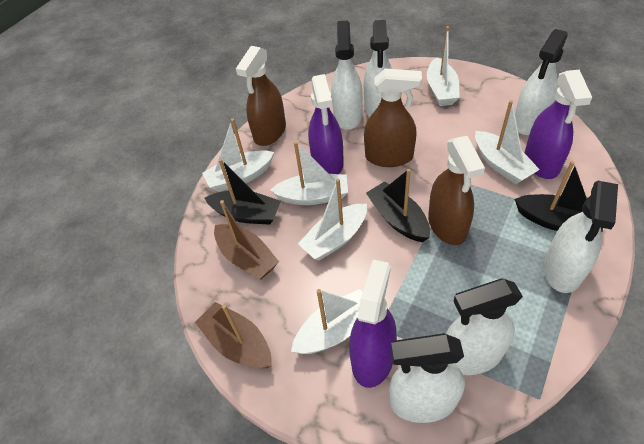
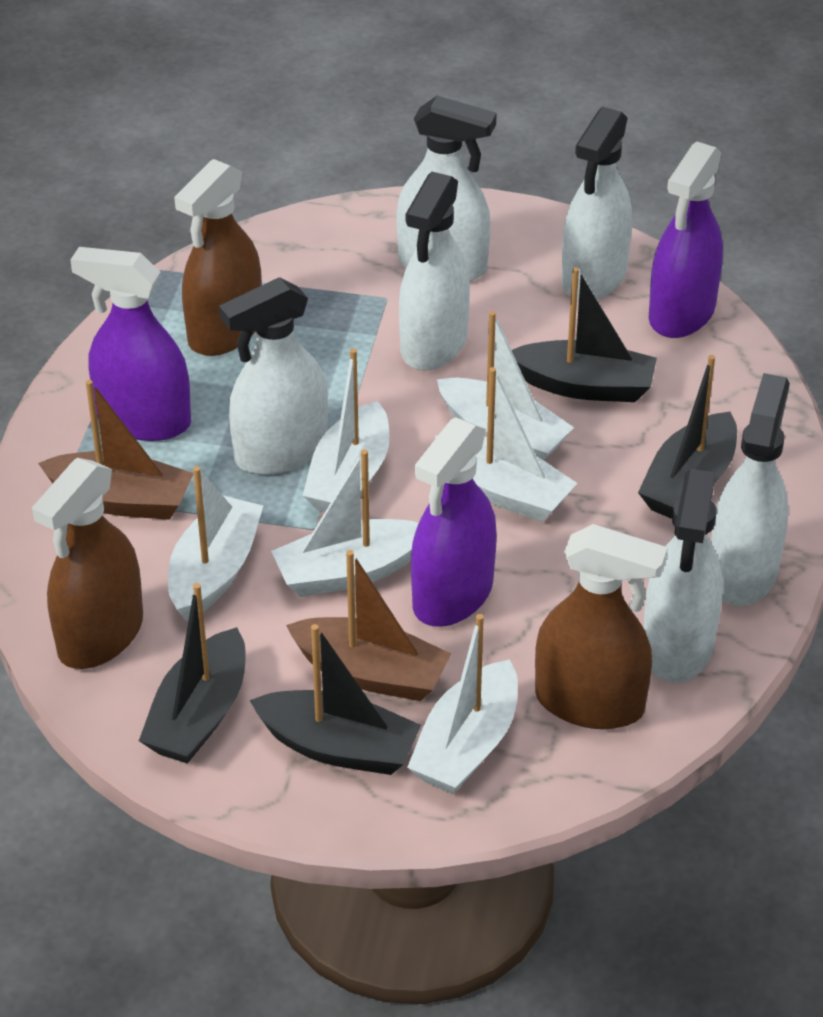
black boat: [205,158,281,225] [366,169,430,242] [514,161,603,232] = 3 -> [139,583,246,764] [250,624,421,775] [512,267,657,402] [638,355,737,519] = 4

